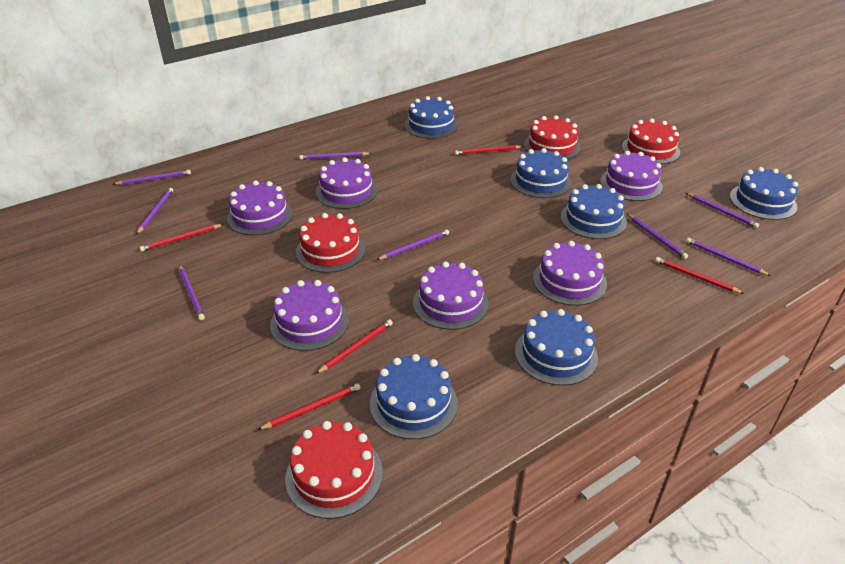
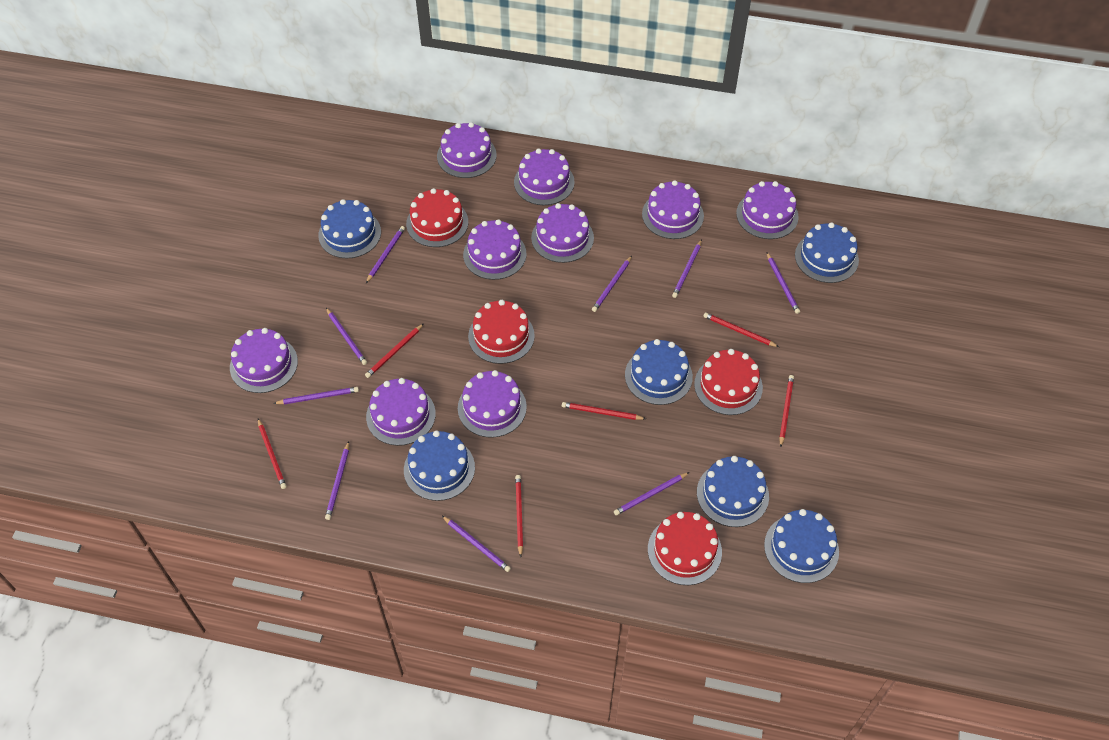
purple cake: [227,181,293,235] [270,280,349,351] [316,157,378,209] [413,262,489,330] [533,241,607,306] [600,151,663,201] = 6 -> [230,328,298,393] [366,378,436,446] [437,122,497,178] [458,370,527,438] [463,219,526,280] [514,149,575,205] [531,203,594,263] [642,180,704,239] [736,181,799,239] = 9
purple pencil: [114,170,191,185] [136,188,173,235] [179,265,205,320] [299,152,371,160] [377,229,449,260] [627,214,688,259] [686,193,759,228] [686,238,771,276] = 8 -> [273,387,359,404] [325,441,349,520] [326,308,367,365] [366,226,405,283] [442,516,511,572] [592,256,632,312] [614,472,689,516] [672,239,702,298] [767,253,800,314] = 9
red pencil: [140,224,224,252] [258,383,360,430] [316,320,393,374] [455,145,524,155] [655,257,744,294] = 5 -> [258,419,286,489] [365,324,423,378] [515,475,523,557] [562,402,646,420] [703,313,779,347] [779,375,794,447] = 6

